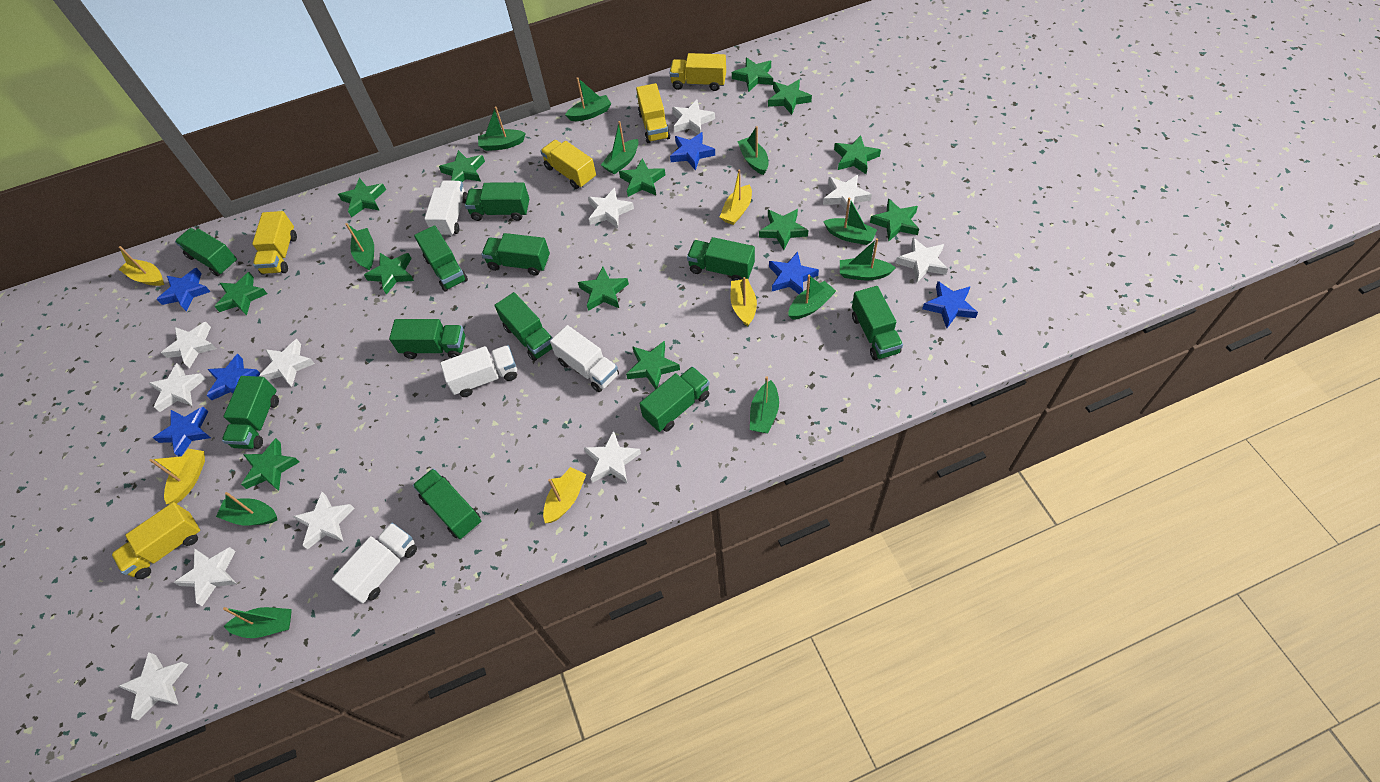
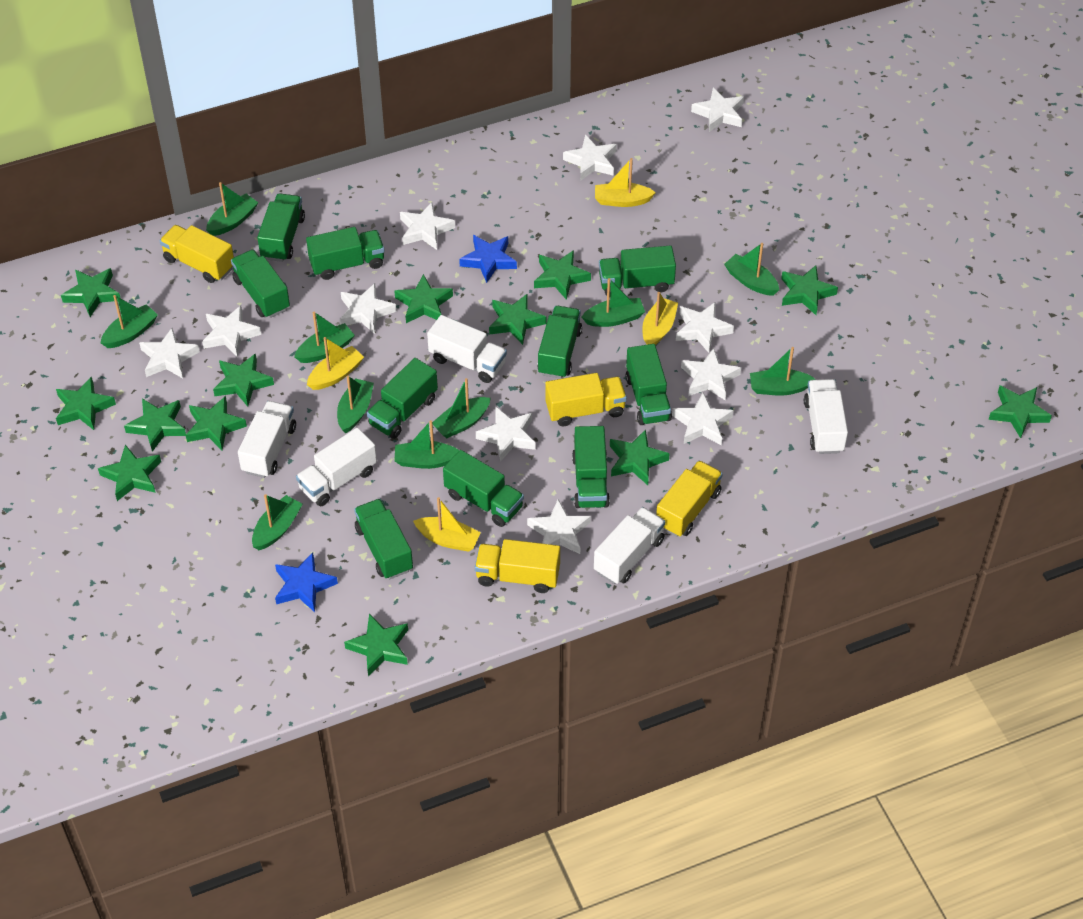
blue star: [153,407,211,457] [157,268,211,312] [206,354,261,400] [670,132,715,171] [769,252,819,294] [922,281,978,328] = 6 -> [275,552,338,612] [459,235,517,283] = 2
green boat: [216,492,277,526] [223,607,292,638] [345,223,374,270] [478,106,526,151] [565,77,611,121] [601,121,638,175] [737,126,768,175] [750,376,779,433] [788,275,836,320] [823,197,877,245] [840,238,896,281] = 11 -> [101,295,158,348] [206,182,258,236] [252,494,303,550] [294,312,355,363] [337,376,374,434] [394,420,459,469] [432,378,491,438] [582,278,645,327] [724,243,779,296] [750,347,816,396] = 10
green truck: [175,228,237,276] [222,376,279,449] [389,319,465,359] [413,468,481,539] [414,225,468,291] [465,182,529,221] [482,233,550,276] [494,292,553,361] [639,366,710,432] [687,237,755,281] [852,286,903,360] = 11 -> [231,249,290,318] [257,193,305,262] [306,227,385,280] [354,499,413,579] [367,358,438,439] [443,450,524,527] [537,306,582,379] [572,426,610,508] [599,245,676,295] [625,344,672,425] = 10
white truck: [332,523,417,603] [424,181,467,237] [440,345,517,397] [550,325,619,392] = 4 -> [238,401,296,478] [296,428,377,506] [427,315,507,383] [594,507,665,584] [804,379,848,454] = 5
yellow boat: [119,246,164,286] [149,449,205,504] [543,467,586,523] [720,169,752,225] [731,277,757,326] = 5 -> [307,337,364,390] [413,497,481,552] [595,158,656,207] [642,292,678,345] = 4
yellow truck: [111,502,201,579] [252,211,297,275] [540,140,596,189] [636,83,671,143] [670,53,726,91] = 5 -> [160,225,234,283] [475,539,560,593] [545,373,627,426] [656,460,723,537] = 4

